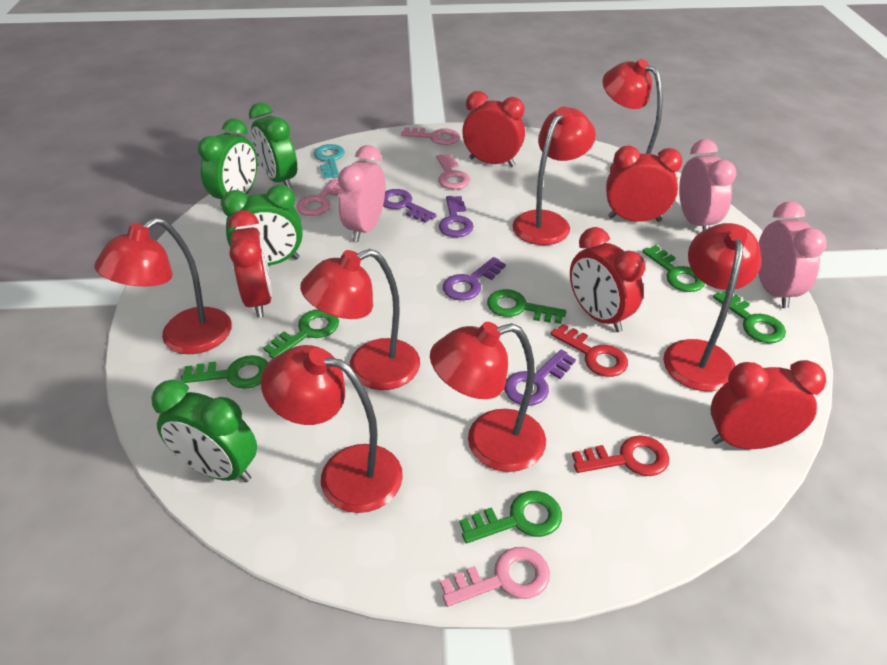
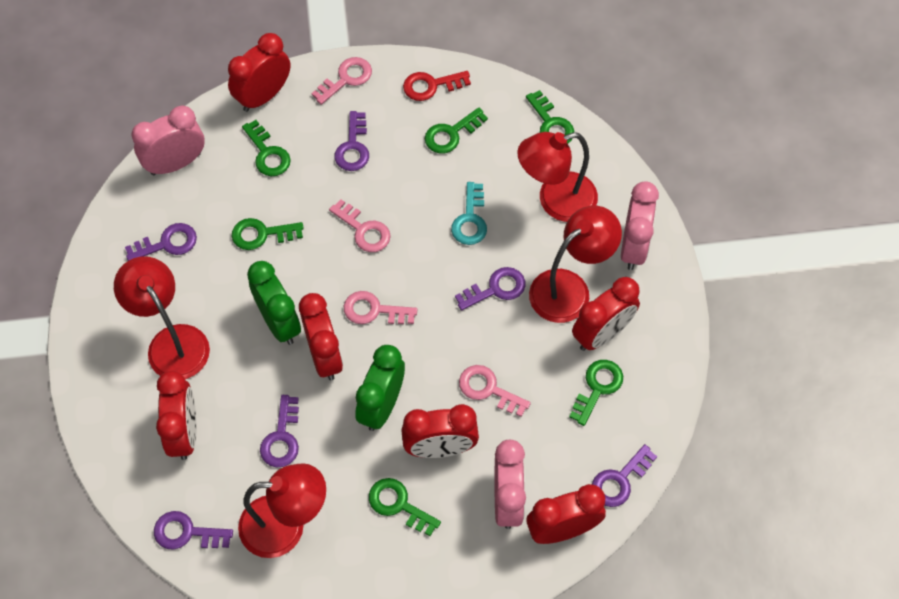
green clock: [151,380,257,482] [198,118,257,209] [221,184,303,265] [249,102,297,189] = 4 -> [247,261,301,345] [355,345,405,431] = 2
purple key: [383,189,437,223] [439,196,474,237] [443,257,506,301] [504,349,576,406] = 4 -> [125,223,197,261] [154,511,233,549] [260,395,299,468] [334,111,369,171] [455,267,525,311] [592,444,657,507] = 6
red clock: [228,210,272,318] [462,91,525,167] [570,227,645,332] [606,145,682,222] [710,360,826,449] = 5 -> [156,371,196,460] [228,33,291,112] [299,293,343,380] [401,404,479,458] [526,484,606,544] [572,277,640,351] = 6
red key: [551,324,628,377] [572,435,669,476] = 2 -> [403,71,471,101] = 1
red lamp: [94,218,232,354] [261,345,403,513] [300,249,420,390] [430,322,546,472] [512,107,596,245] [603,59,662,172] [663,223,761,391] = 7 -> [114,256,210,379] [238,463,326,558] [517,132,598,222] [529,206,622,323] = 4

